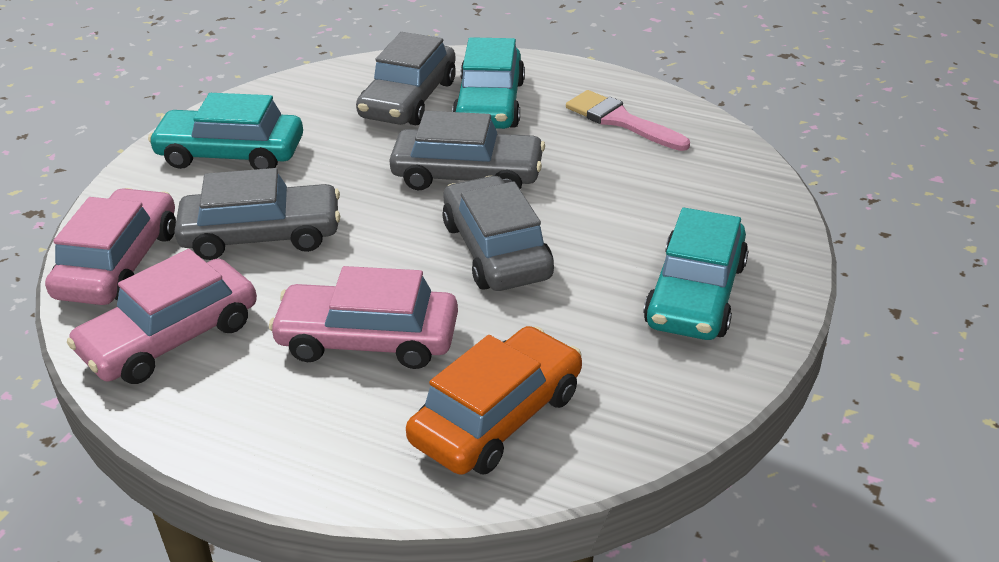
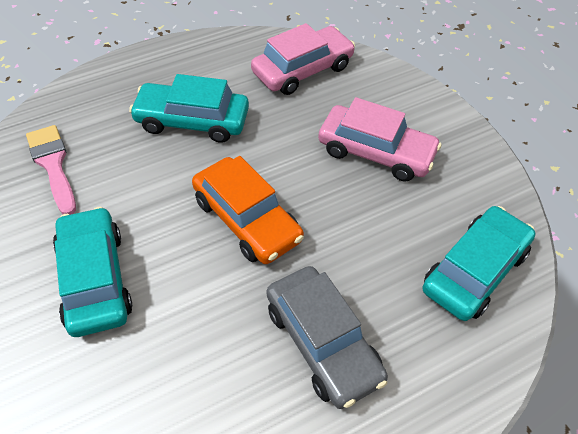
grey car: [174,168,340,260] [356,32,456,125] [389,111,545,190] [443,176,554,291] = 4 -> [267,266,388,409] = 1
pink car: [45,188,176,305] [67,249,257,384] [269,266,458,369] = 3 -> [251,23,355,95] [318,97,441,182] = 2

